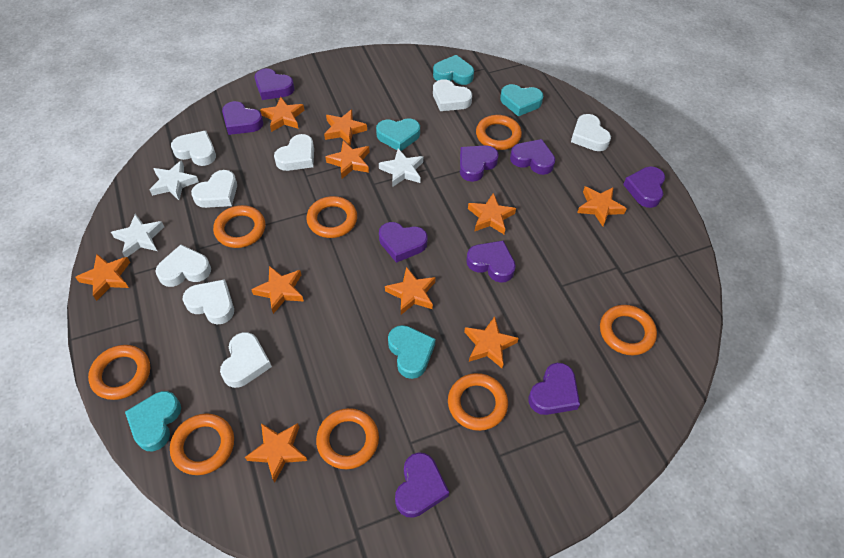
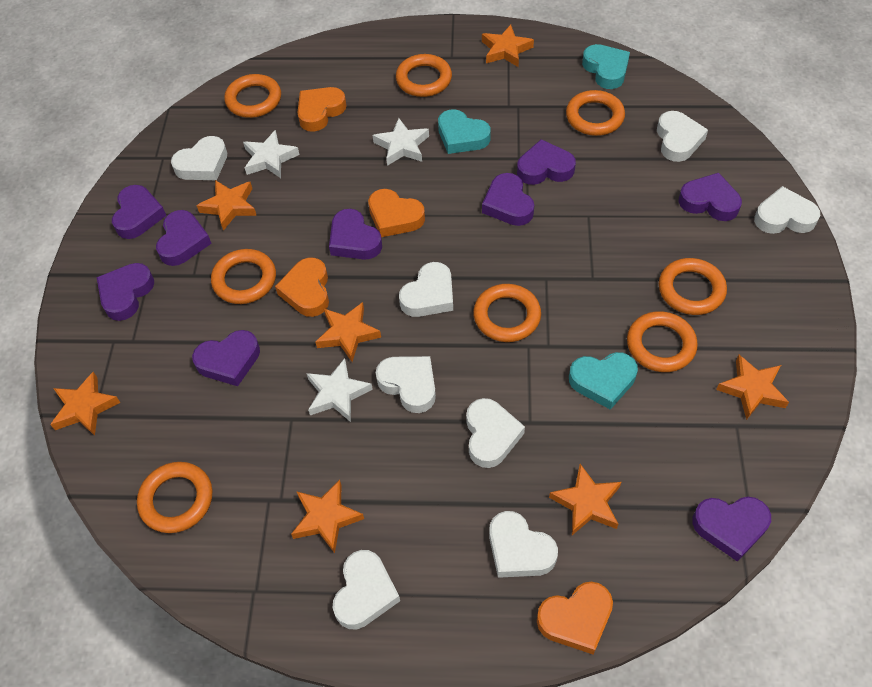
orange heart: none = 0 -> [275,257,329,317] [297,87,347,132] [368,189,425,237] [537,582,613,654] = 4
orange star: [75,254,130,301] [245,423,307,483] [251,266,304,314] [260,97,304,132] [324,109,367,146] [326,141,370,179] [385,267,436,315] [464,317,519,368] [468,193,516,234] [577,187,627,226] = 10 -> [50,372,121,436] [197,180,257,231] [291,480,364,553] [316,302,381,362] [482,25,534,67] [549,464,621,535] [716,355,789,420] = 7
turquoise heart: [125,391,181,451] [376,118,420,151] [388,325,436,379] [433,55,474,85] [500,84,543,116] = 5 -> [438,109,491,154] [569,352,638,410] [582,44,630,89] = 3

